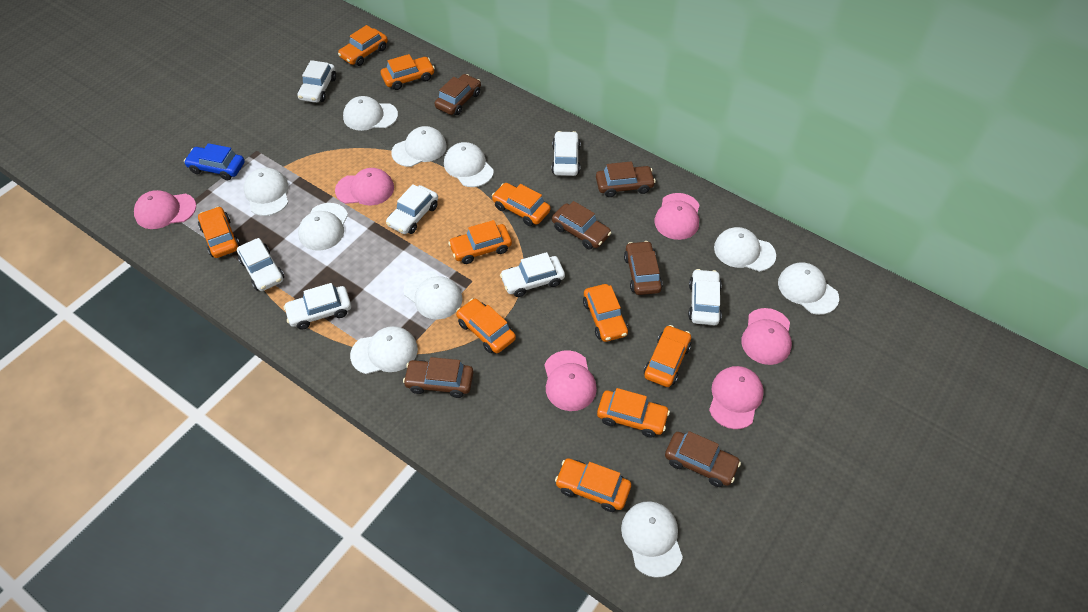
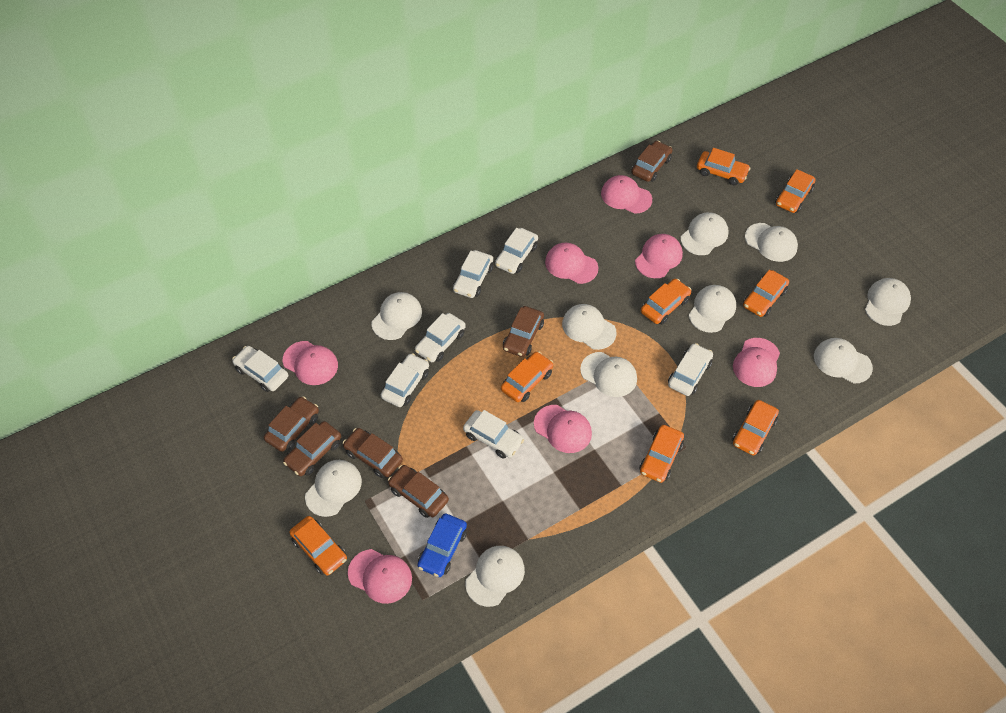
orange car: [198,206,240,258] [338,25,388,66] [381,54,435,90] [448,220,512,264] [456,298,516,353] [492,183,550,226] [555,458,631,512] [583,284,628,342] [597,388,670,438] [644,325,691,387] = 10 -> [289,516,347,575] [501,352,553,402] [639,425,684,483] [641,279,691,324] [697,148,750,185] [732,400,779,456] [743,270,789,317] [775,169,816,213] = 8
pink cap: [134,190,196,229] [335,168,394,205] [544,350,597,411] [654,193,699,240] [709,366,764,429] [741,308,792,365] = 6 -> [283,341,338,385] [348,549,412,604] [534,405,592,453] [545,243,599,284] [601,175,652,214] [635,234,683,278] [733,338,780,387] = 7

